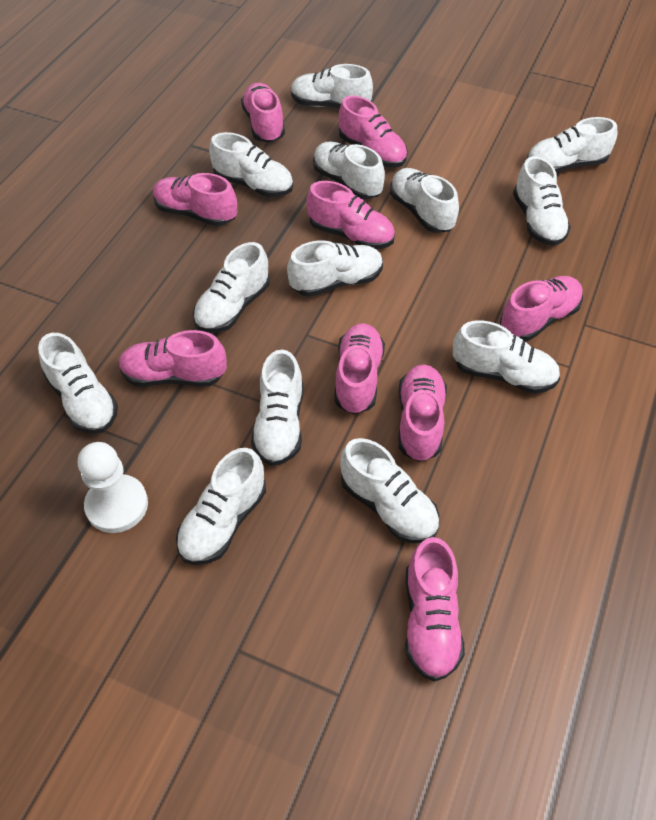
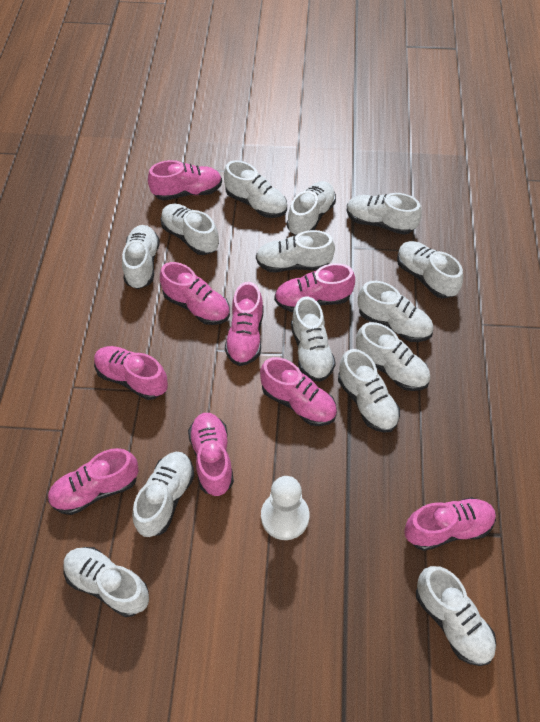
white shoe: [38,333,118,434] [176,448,266,565] [193,242,270,333] [209,132,293,197] [251,350,303,466] [287,240,383,297] [291,64,373,108] [313,141,385,199] [340,438,439,543] [390,168,459,233] [453,320,560,394] [513,156,571,246] [527,117,617,173] = 13 -> [63,547,149,617] [122,225,160,289] [132,452,194,537] [161,204,219,255] [224,160,287,218] [256,230,335,272] [287,181,336,236] [291,297,336,382] [338,349,400,433] [347,193,422,235] [356,322,430,391] [358,281,433,342] [397,241,463,299] [416,566,496,666] = 14

